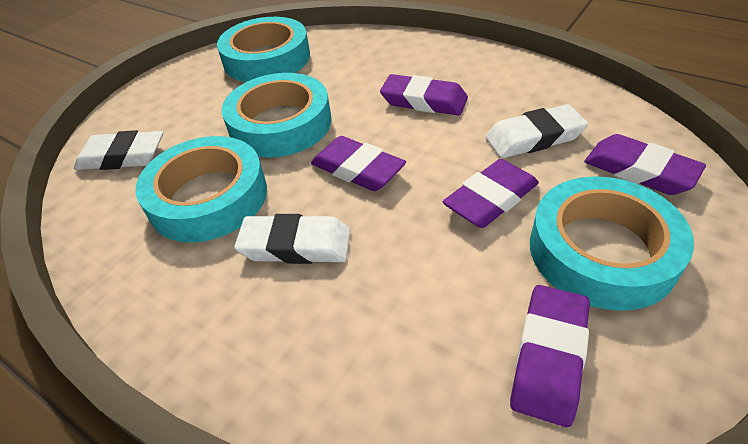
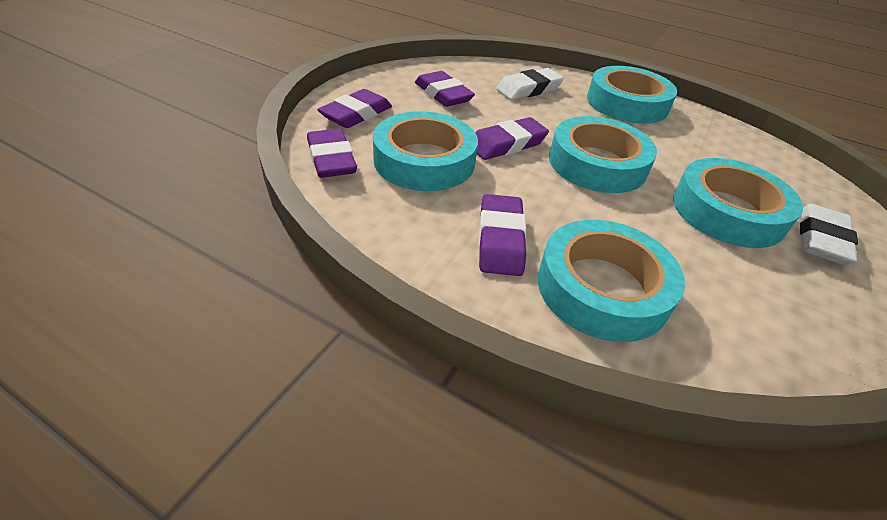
turquoise tape: [135,136,267,242] [217,17,310,82] [222,73,331,158] [530,176,694,311] = 4 -> [373,111,478,191] [538,220,685,342] [549,116,657,193] [587,66,677,124] [673,158,803,248] = 5
white eraser: [74,130,163,170] [234,214,351,264] [485,104,588,158] = 3 -> [496,68,564,100] [800,204,858,265] = 2

